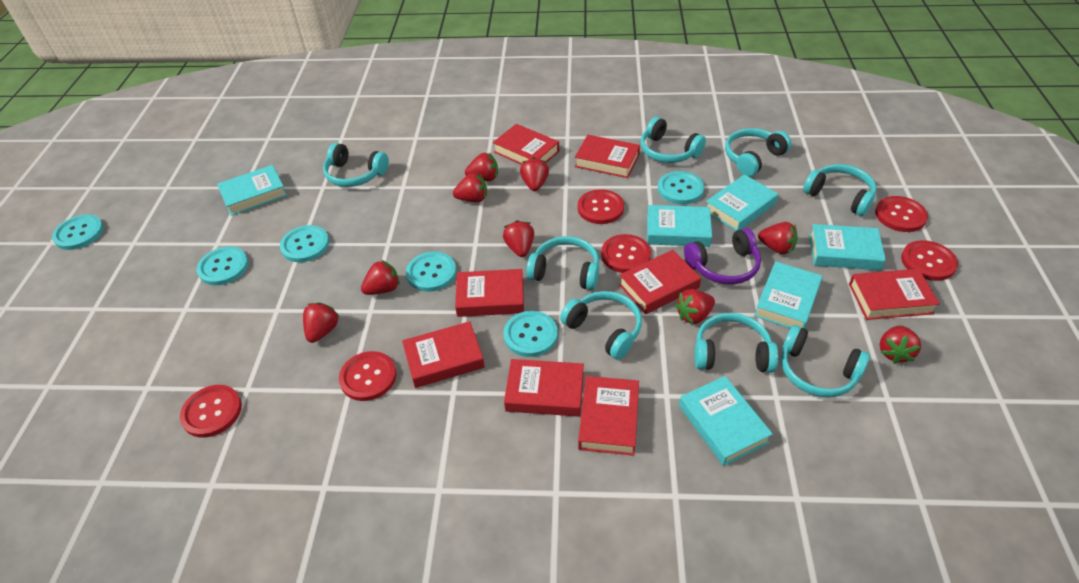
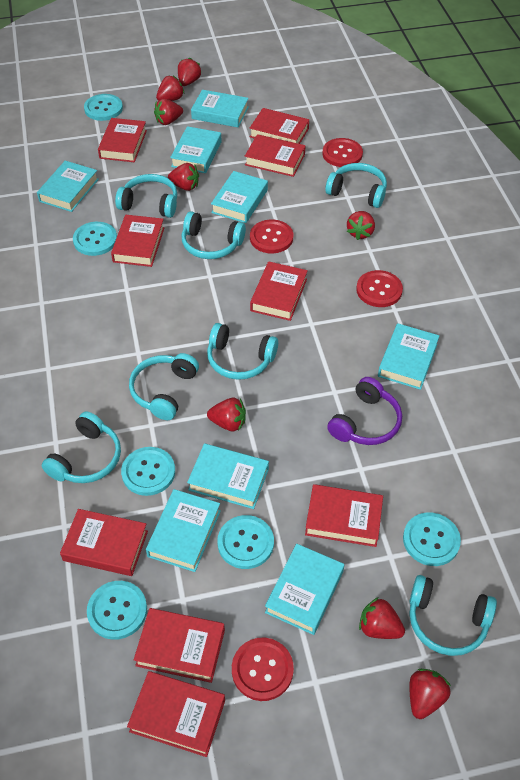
red book: [402,321,485,388] [455,269,524,317] [493,124,559,165] [504,359,584,417] [575,135,640,178] [578,376,639,456] [619,250,701,314] [849,269,940,320] = 8 -> [60,509,148,576] [98,118,147,162] [111,215,164,267] [127,671,225,757] [134,608,225,683] [245,134,306,177] [250,108,309,144] [250,261,308,321] [305,484,383,547] = 9
red button: [180,385,242,437] [339,351,397,401] [578,189,624,224] [601,234,651,273] [875,196,928,232] [901,240,958,281] = 6 -> [232,638,294,701] [250,219,293,253] [323,138,363,167] [356,270,403,307] = 4
red strawberry: [303,302,340,343] [361,260,400,295] [453,173,487,202] [465,153,498,181] [503,220,534,257] [520,157,549,191] [675,289,715,324] [758,222,798,254] [880,325,921,364] = 9 -> [154,99,183,125] [156,76,184,101] [168,163,199,191] [178,58,201,86] [207,398,246,431] [347,211,375,240] [359,597,405,639] [410,669,451,719] = 8
turquoise book: [217,165,287,216] [647,205,712,247] [679,376,773,466] [706,174,778,231] [754,261,822,328] [809,224,886,270] = 6 -> [37,161,99,212] [146,489,221,572] [170,126,222,173] [187,443,269,509] [191,90,249,128] [211,171,268,223] [265,544,344,635] [378,323,439,390] = 8
turquoise headphones: [323,143,389,187] [526,236,599,290] [560,291,642,360] [640,117,706,163] [694,313,778,373] [725,128,792,176] [781,325,870,397] [803,164,876,216] = 8 -> [42,411,121,483] [115,174,177,218] [129,353,199,420] [182,211,246,259] [207,323,278,380] [325,163,387,208] [409,575,497,656] = 7

